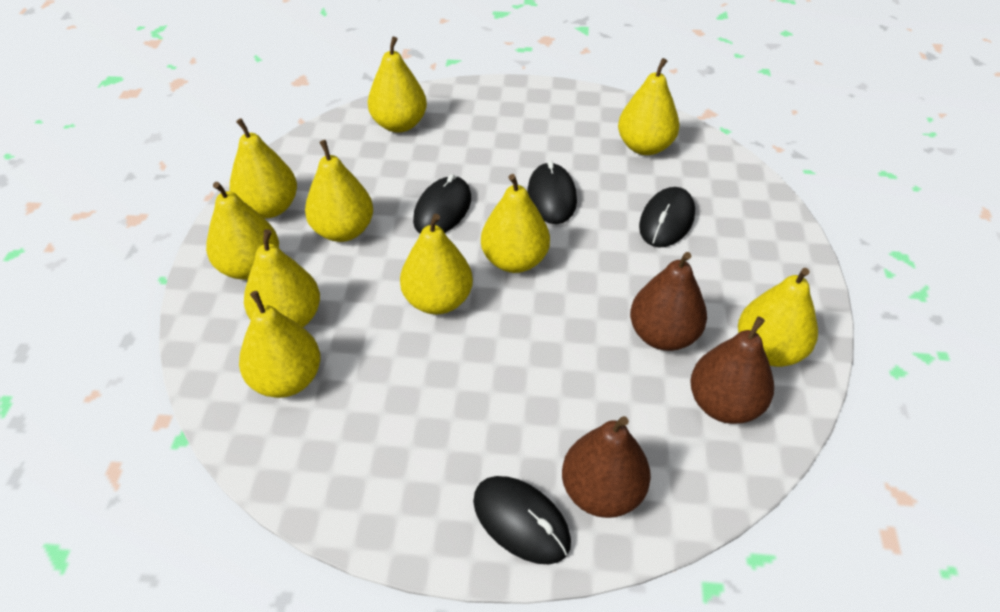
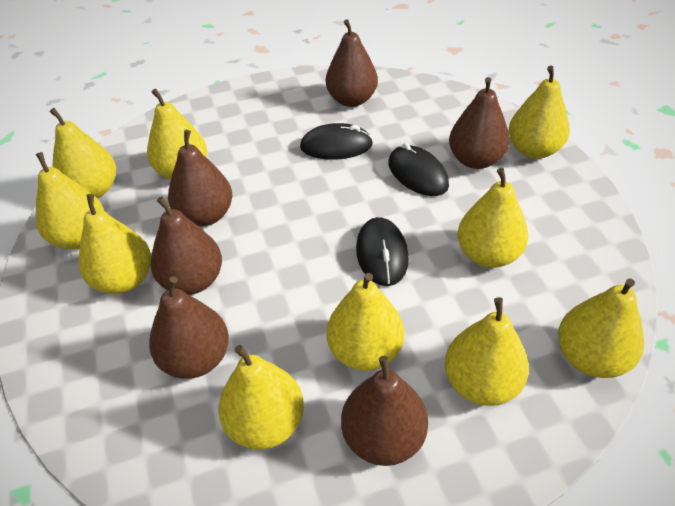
black mouse: [413,174,471,233] [473,476,571,564] [527,160,577,224] [639,187,695,248] = 4 -> [300,123,373,160] [356,217,409,286] [388,143,449,196] = 3
brown pear: [562,416,651,518] [630,252,707,351] [690,316,774,424] = 3 -> [149,277,229,379] [151,197,222,295] [168,130,232,226] [326,19,378,107] [341,356,428,466] [449,77,510,169] = 6

